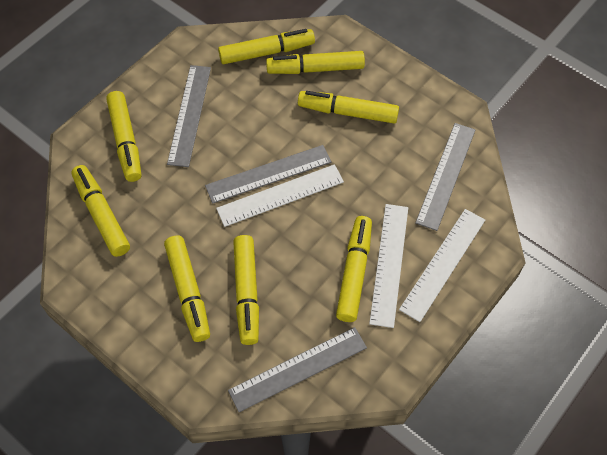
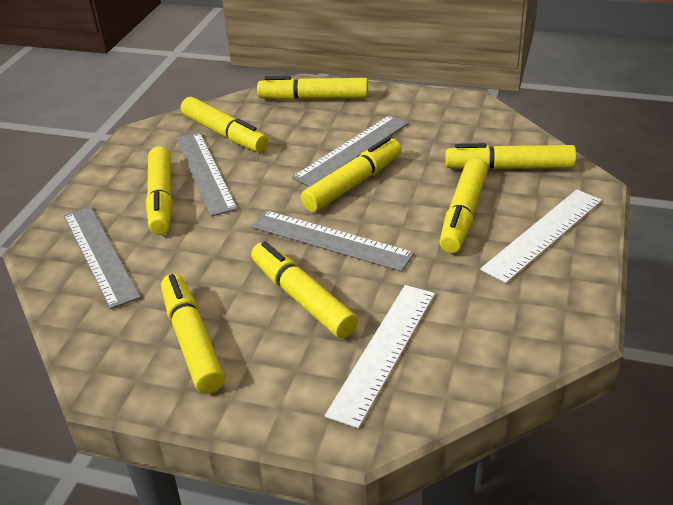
white ruler: [216,164,344,227] [369,204,408,328] [399,209,485,322] = 3 -> [325,285,435,429] [480,190,602,283] = 2

